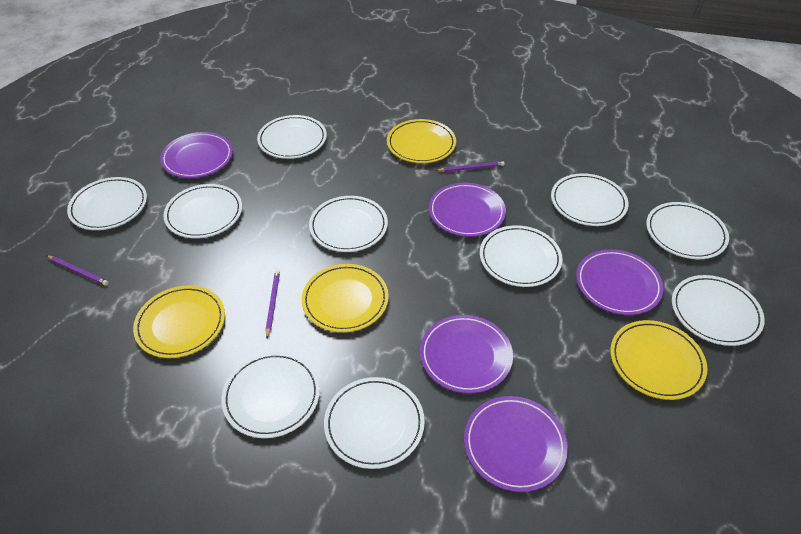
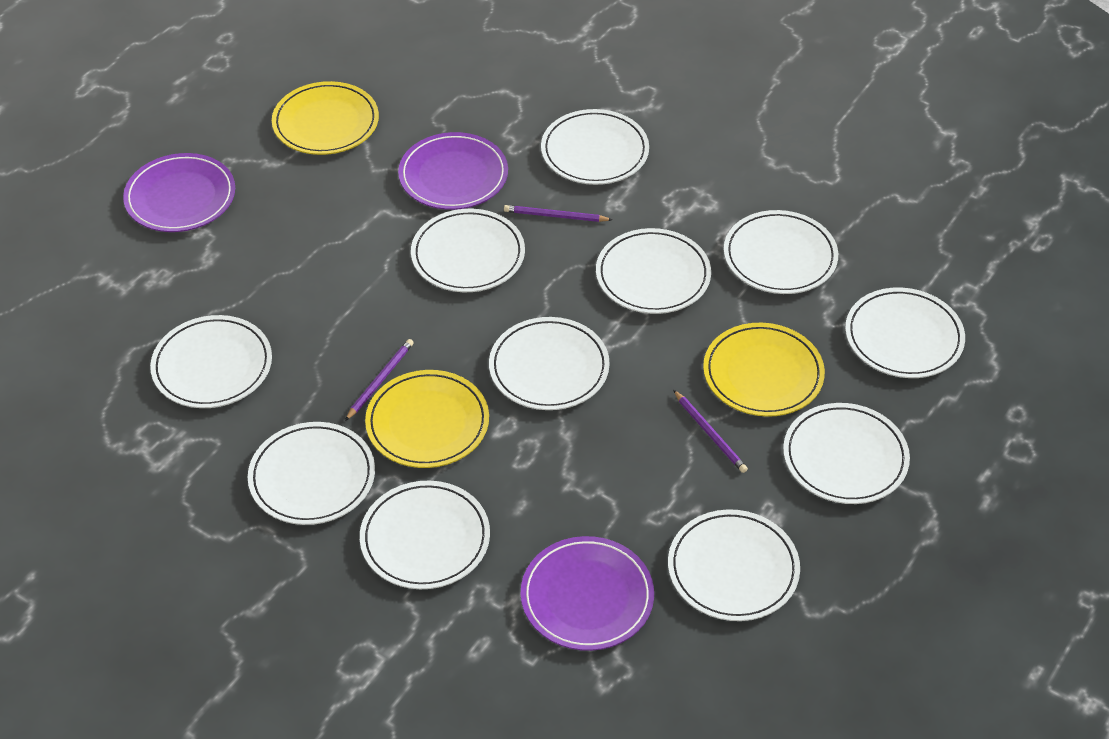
purple plate: [160,132,233,178] [420,315,513,393] [429,183,506,237] [464,396,568,492] [576,249,664,315] = 5 -> [123,153,235,232] [398,132,508,210] [521,536,654,651] = 3
white plate: [67,177,147,230] [163,184,242,238] [221,352,320,438] [257,115,327,159] [309,196,388,252] [324,377,425,469] [480,225,562,287] [551,173,628,226] [646,202,729,259] [672,275,765,346] = 10 -> [150,315,272,408] [248,422,375,525] [360,480,490,589] [411,209,525,292] [489,317,610,410] [541,109,649,185] [596,228,711,314] [668,509,800,621] [724,210,838,294] [783,403,910,504] [845,288,965,378] = 11
yellow plate: [133,285,225,358] [302,264,389,332] [387,119,456,163] [610,320,708,400] = 4 -> [272,81,379,155] [365,370,489,468] [703,323,825,417] = 3

